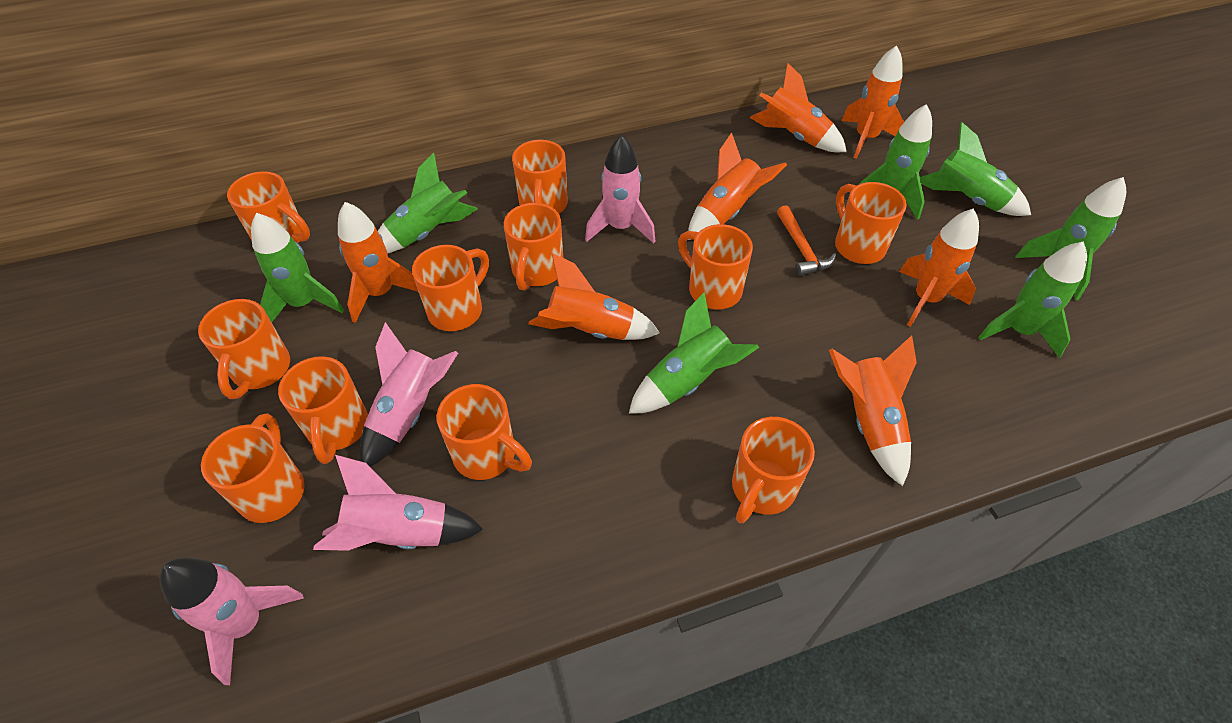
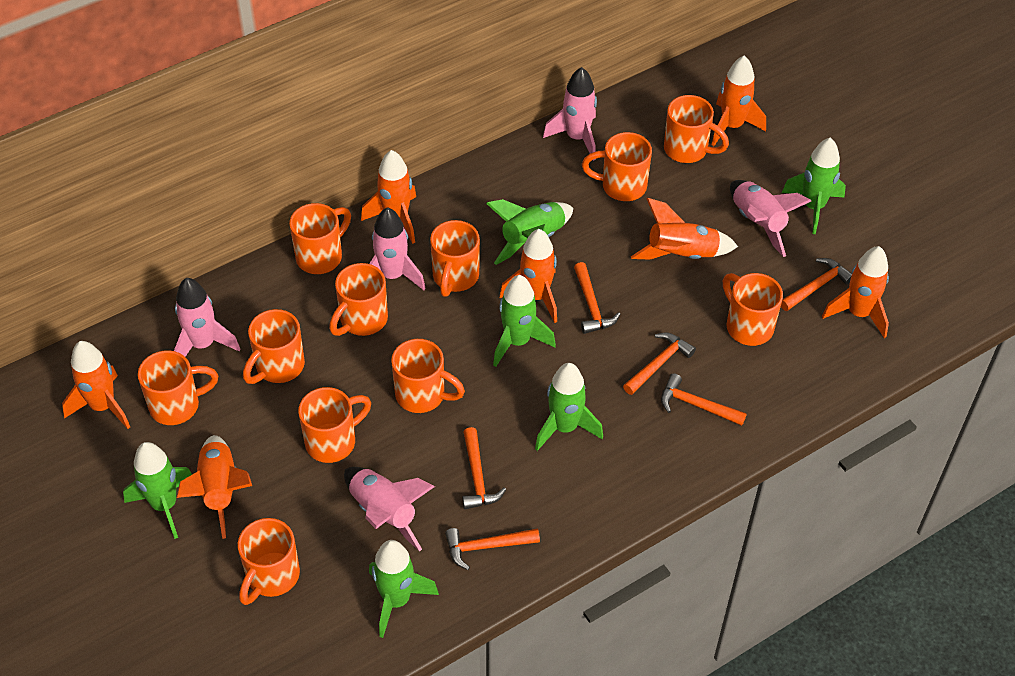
green rocket: [251,213,344,322] [378,152,478,254] [629,292,759,414] [860,104,932,220] [920,122,1031,216] [978,241,1087,358] [1015,177,1126,300] = 7 -> [123,442,192,539] [369,540,439,638] [486,199,573,265] [493,275,556,367] [535,363,603,451] [782,137,846,234] = 6
orange hammer: [777,206,836,277] = 1 -> [445,528,540,570] [462,427,506,509] [574,262,620,334] [623,333,696,395] [661,373,747,426] [781,258,852,311] = 6
pink rocket: [159,558,304,685] [313,455,483,551] [360,322,458,467] [585,135,656,244] = 4 -> [174,278,240,357] [344,467,435,551] [369,207,426,290] [543,67,597,161] [730,180,811,257] = 5

